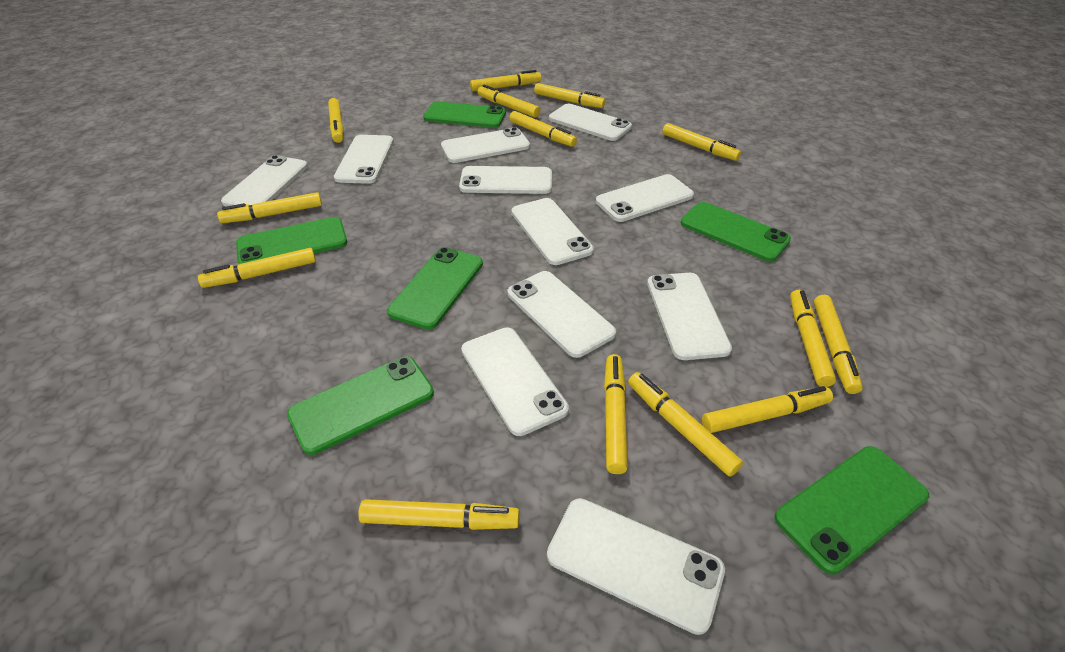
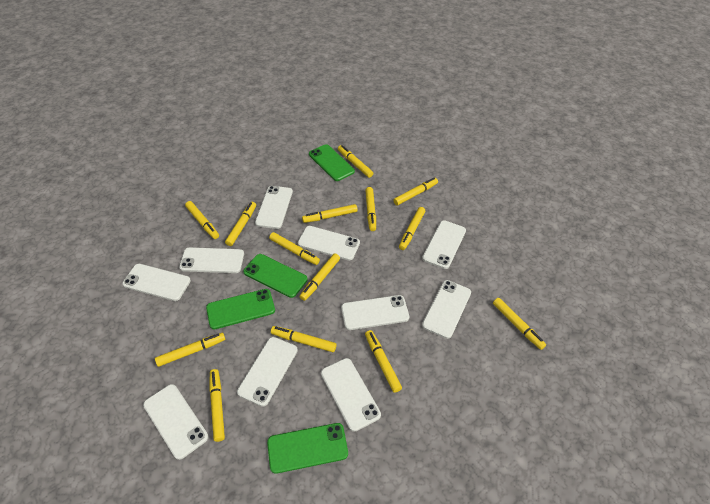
green phone: [236,217,347,264] [287,356,434,455] [387,247,483,329] [423,101,506,128] [681,202,791,262] [774,446,929,574] = 6 -> [206,289,275,329] [243,254,308,298] [267,423,348,474] [309,144,355,181] = 4
white phone: [221,155,308,207] [334,135,394,184] [441,127,530,163] [459,166,552,194] [461,327,569,436] [508,271,616,358] [511,198,594,265] [547,498,725,635] [549,104,632,141] [596,174,694,222] [647,273,732,360] = 11 -> [122,264,191,301] [143,384,208,460] [179,247,244,273] [237,337,298,407] [255,186,293,229] [298,226,360,261] [321,358,381,432] [341,295,409,330] [422,220,466,269] [422,280,471,339] = 10

